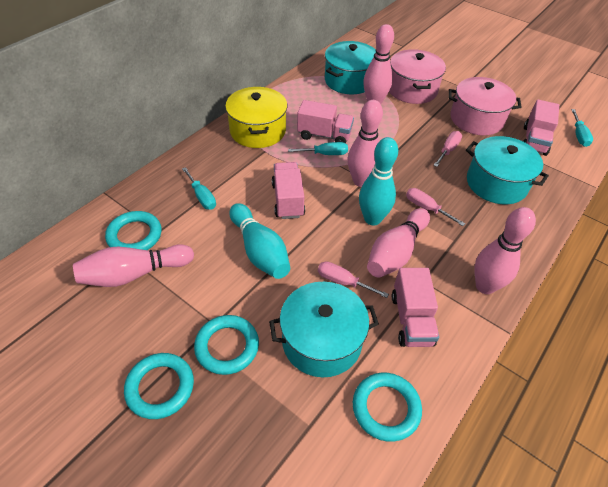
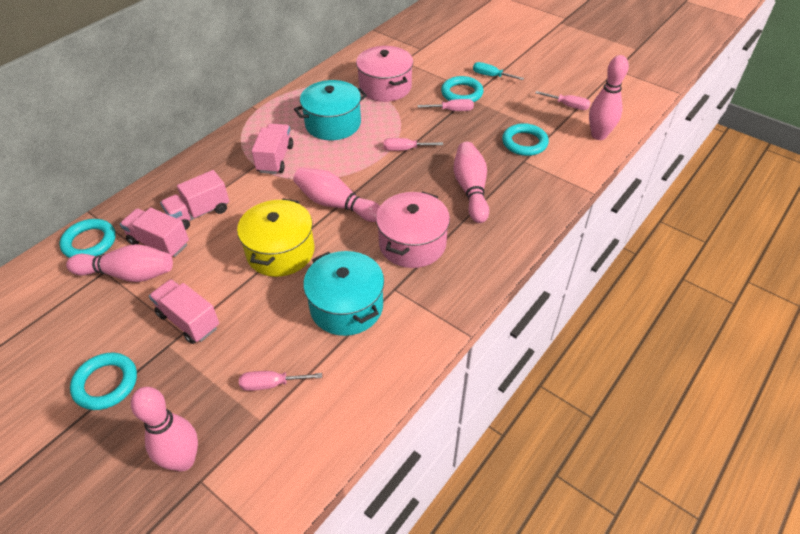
pink screwdriver: [318,261,389,298] [406,188,465,226] [434,131,462,167] = 3 -> [239,371,322,391] [384,138,443,151] [418,99,474,111] [535,91,591,110] = 4
turquoise bowling pin: [229,203,290,279] [359,137,398,225] = 2 -> none = 0
turquoise pot: [269,282,379,377] [325,41,376,94] [466,136,549,204] = 3 -> [294,80,367,140] [303,251,384,336] = 2
turquoise screwdriver: [182,167,216,210] [288,142,348,155] [571,109,593,147] = 3 -> [473,62,524,80] = 1

